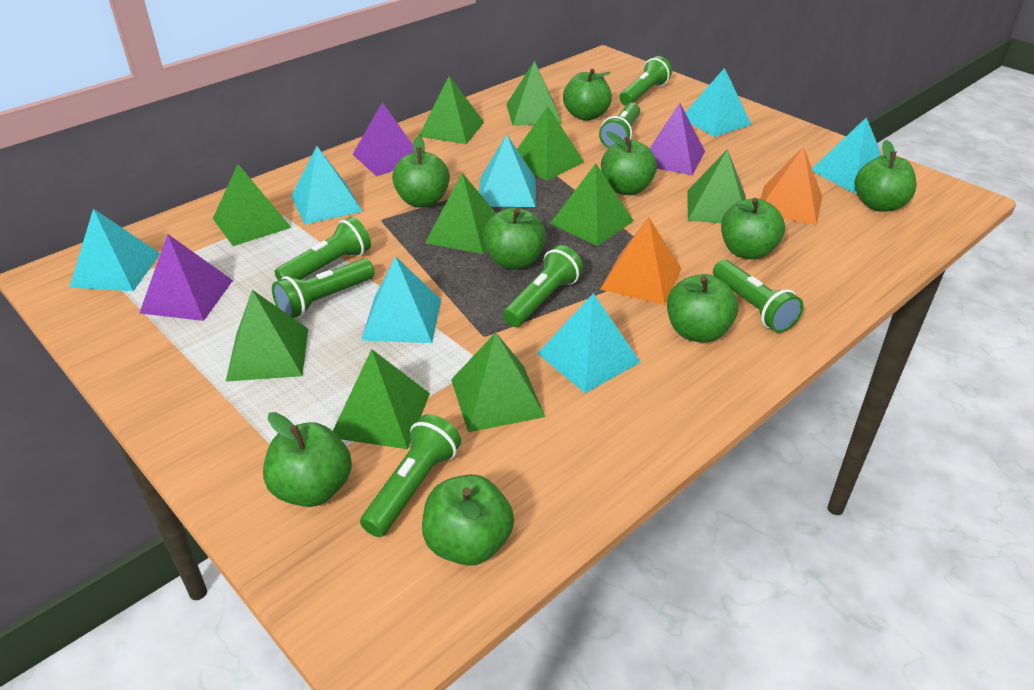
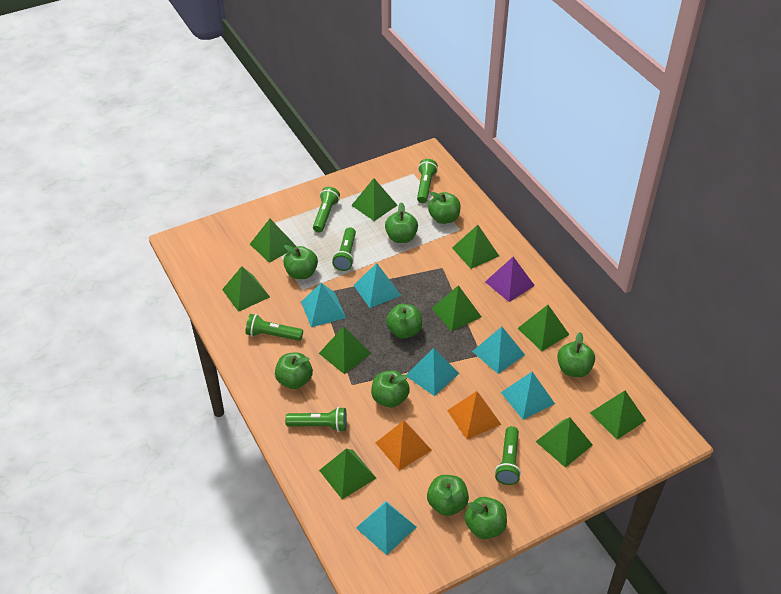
green flashlight: [272,259,374,318] [275,217,371,281] [360,414,461,537] [503,245,583,327] [599,103,640,149] [620,56,672,106] [713,260,804,333] = 7 -> [246,314,303,341] [285,407,347,432] [313,187,340,232] [332,227,356,271] [417,159,438,203] [495,426,521,485] = 6
purple pyramid: [139,234,233,321] [352,102,414,176] [650,103,705,176] = 3 -> [485,257,535,302] = 1
turquoise pyramid: [69,209,160,291] [291,146,363,225] [361,256,441,343] [479,134,536,207] [537,293,641,393] [685,68,752,137] [812,117,882,193] = 7 -> [301,283,346,327] [354,263,401,308] [356,501,416,555] [407,348,459,396] [472,326,525,374] [501,372,555,420] = 6

